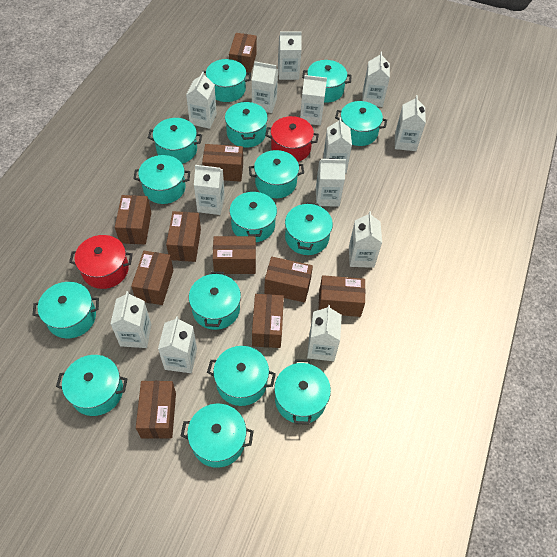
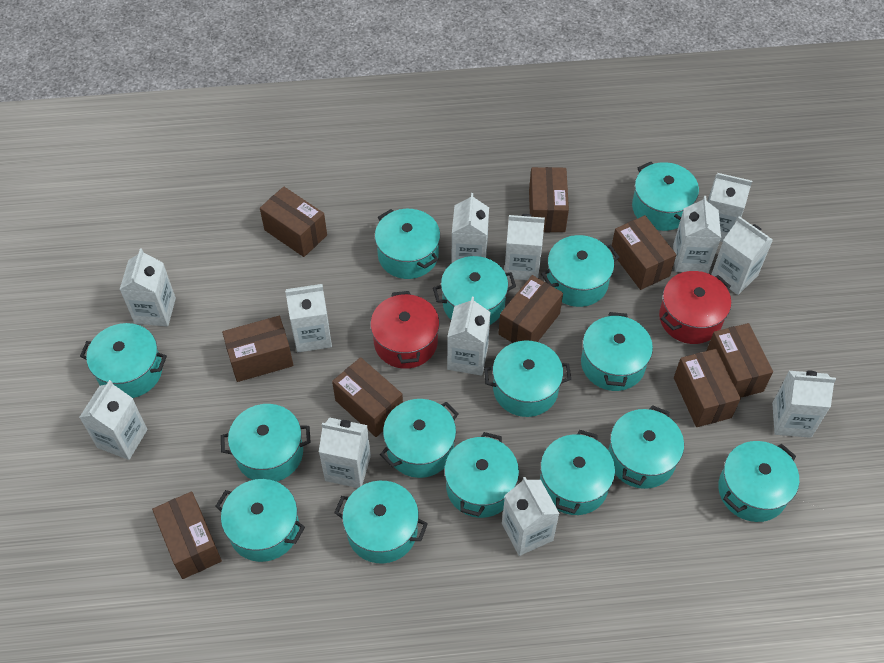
brown box: [115,195,151,244] [131,251,173,305] [136,381,176,439] [166,211,201,262] [202,144,243,182] [213,236,256,274] [229,33,257,73] [252,294,284,348] [264,257,313,303] [319,275,366,317] = 10 -> [152,491,222,579] [222,316,294,382] [260,187,327,257] [332,357,403,437] [498,275,563,343] [529,167,569,232] [611,215,676,290] [674,349,741,427] [706,323,773,398] = 9
white carton: [110,291,152,348] [158,316,197,373] [186,71,217,129] [194,165,225,215] [252,61,278,113] [278,31,302,80] [300,75,327,126] [307,305,342,361] [316,158,346,207] [323,117,352,173] [349,211,382,268] [362,52,390,107] [395,95,426,151] = 13 -> [79,380,147,460] [119,249,176,327] [285,284,332,352] [319,418,371,488] [447,297,491,376] [451,193,489,264] [502,477,560,556] [504,214,545,280] [673,196,721,273] [707,173,752,242] [711,216,773,295] [772,370,836,438] = 12

